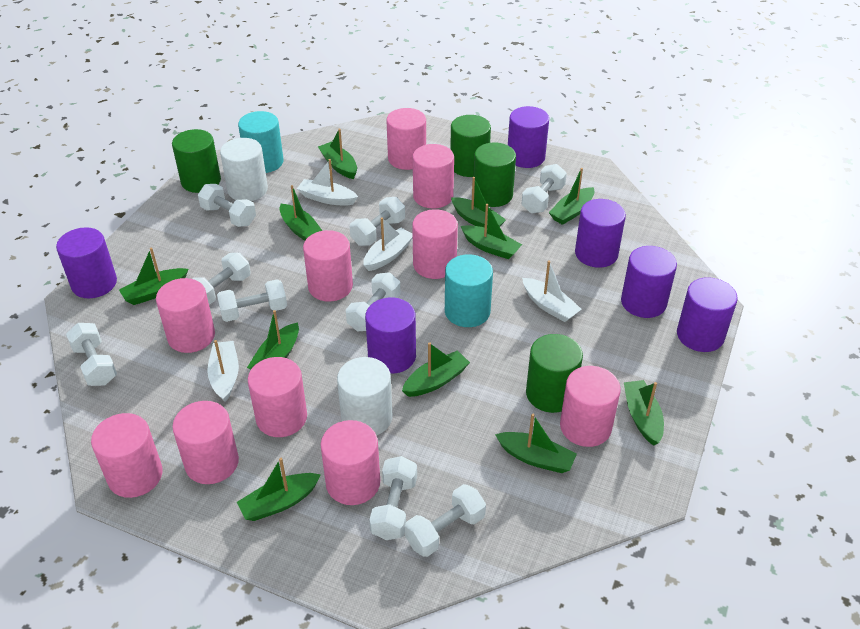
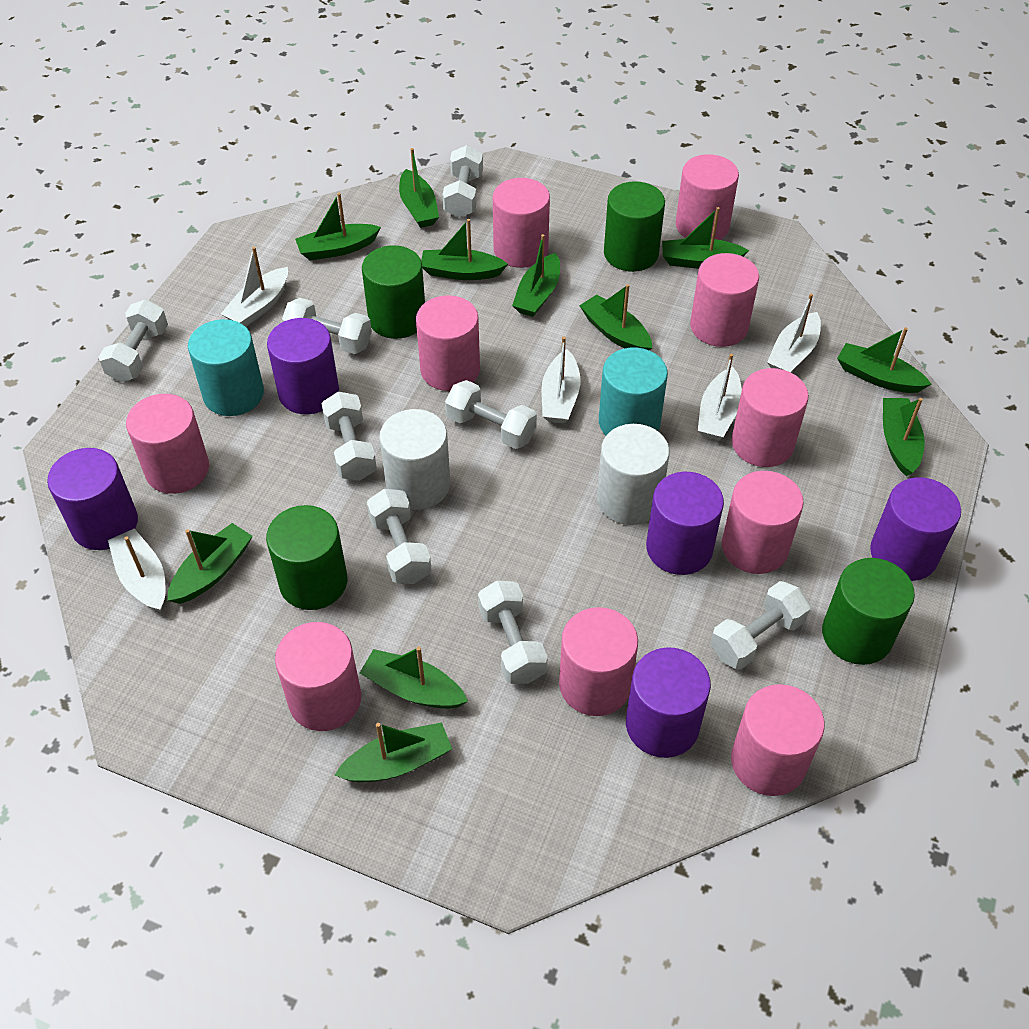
purple cylinder: [56,227,117,298] [365,298,416,374] [508,106,549,168] [575,199,626,268] [621,246,677,318] [677,277,738,352] = 6 -> [47,448,138,550] [267,318,339,414] [626,647,711,758] [646,472,724,575] [870,477,961,581] = 5
white boat: [207,340,239,402] [297,159,358,206] [363,217,413,271] [522,260,582,322] = 4 -> [108,528,165,612] [221,247,288,327] [542,337,580,423] [698,354,742,440] [767,293,821,372] = 5
white dumbbell: [66,323,117,386] [193,253,251,305] [198,184,256,227] [217,279,287,322] [346,272,401,331] [350,197,405,246] [369,456,417,540] [405,484,486,557] [522,164,567,213] = 9 -> [99,299,168,382] [282,298,372,354] [321,391,377,481] [367,489,432,584] [442,145,483,218] [445,380,537,449] [478,581,548,684] [710,581,811,670] = 8

